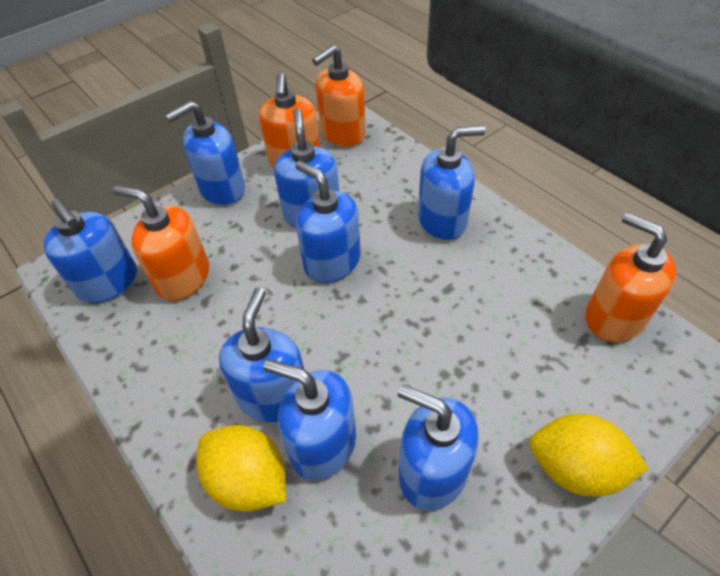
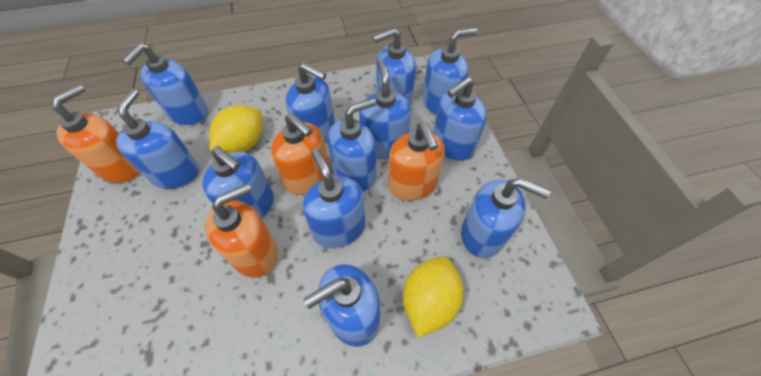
blue soap dispenser: [44,198,137,303] [165,101,245,205] [219,287,304,422] [263,359,356,481] [274,108,339,227] [295,161,361,283] [398,384,479,511] [418,126,486,240] = 8 -> [117,89,199,189] [122,43,208,125] [202,146,274,219] [285,62,335,143] [302,149,365,248] [304,264,380,347] [328,98,377,192] [359,60,411,159] [373,28,416,105] [423,28,477,115] [433,77,487,161] [461,178,550,258] = 12

